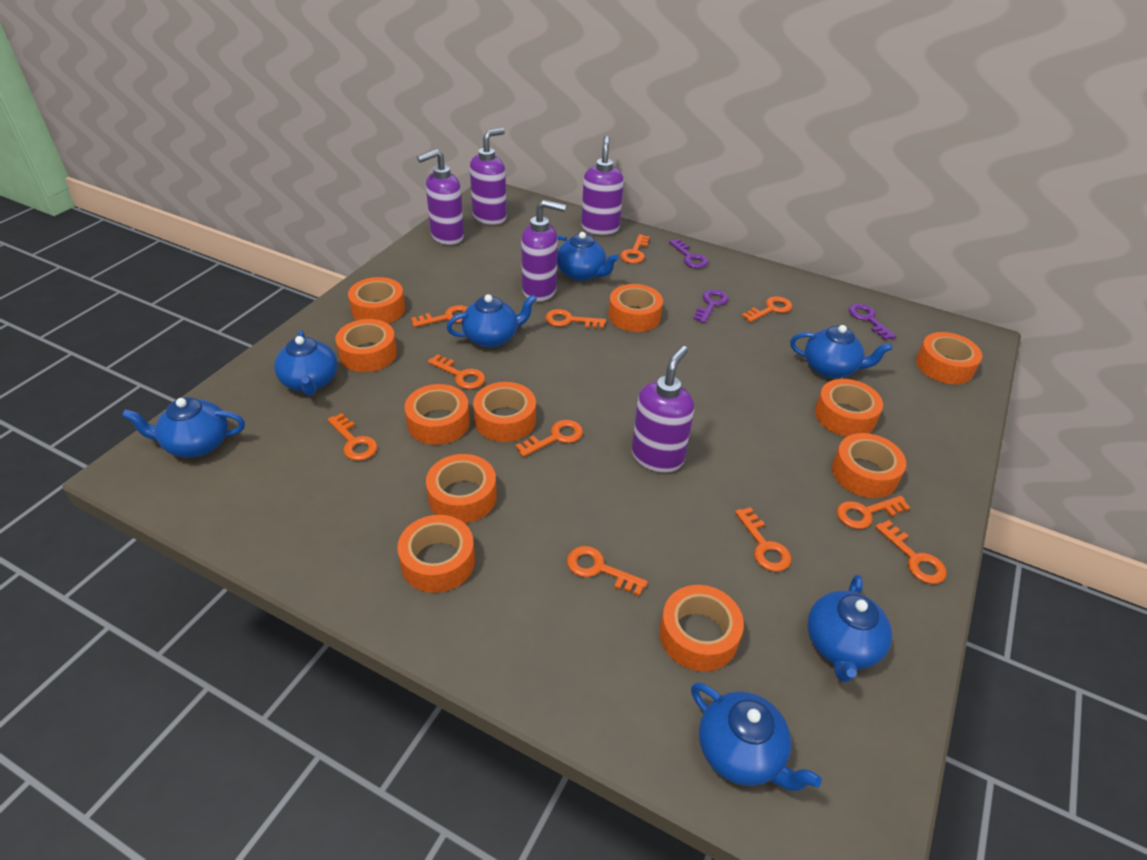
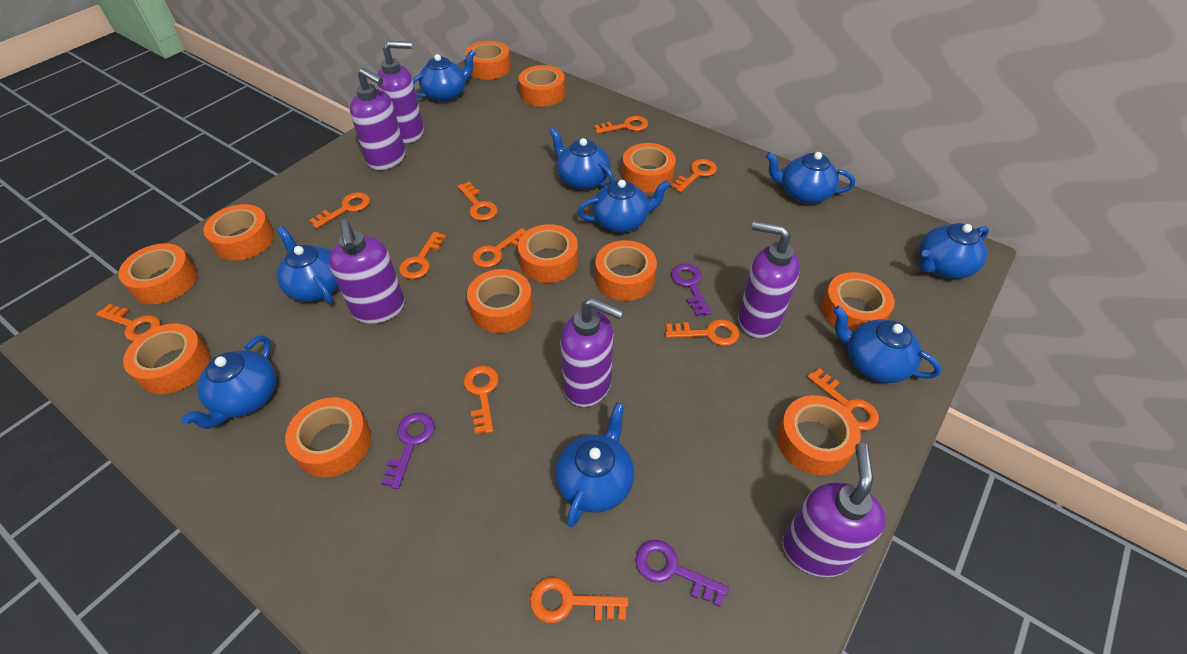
blue teapot: [122,397,245,458] [274,330,338,396] [446,294,537,348] [557,232,619,281] [691,683,822,791] [790,325,893,378] [808,574,892,682] = 7 -> [181,335,277,429] [276,226,339,304] [413,50,475,102] [549,128,615,190] [555,402,634,528] [578,180,671,233] [766,152,855,204] [833,306,941,383] [918,223,989,279] = 9
orange tape: [335,319,397,372] [348,277,405,323] [397,515,475,593] [405,384,470,445] [426,454,497,523] [473,382,536,442] [609,284,663,332] [660,585,744,671] [815,379,883,436] [832,433,906,498] [916,332,982,384] = 11 -> [118,243,197,304] [123,323,210,394] [203,204,274,261] [285,397,371,478] [465,41,511,80] [467,269,533,333] [518,224,578,283] [519,65,565,107] [595,240,657,301] [622,143,676,192] [777,395,861,475] [821,272,895,332] = 12
purple soap dispenser: [417,149,464,245] [470,128,507,225] [521,200,566,302] [581,136,624,235] [632,346,694,473] = 5 -> [329,220,405,324] [350,68,406,170] [377,41,424,143] [560,297,624,407] [738,221,800,338] [782,443,886,577] = 6

